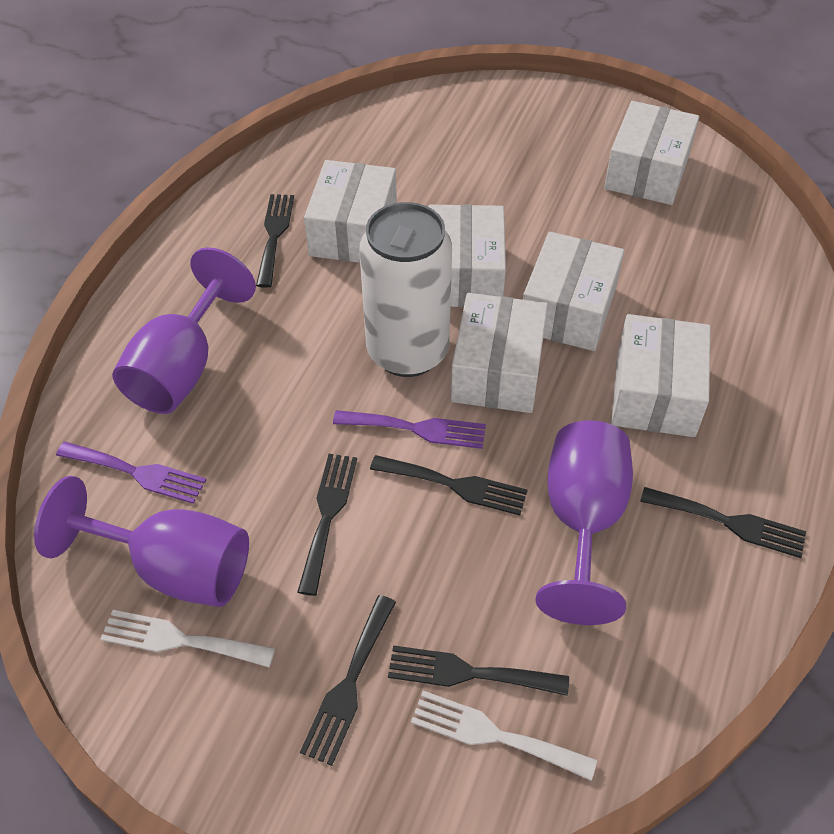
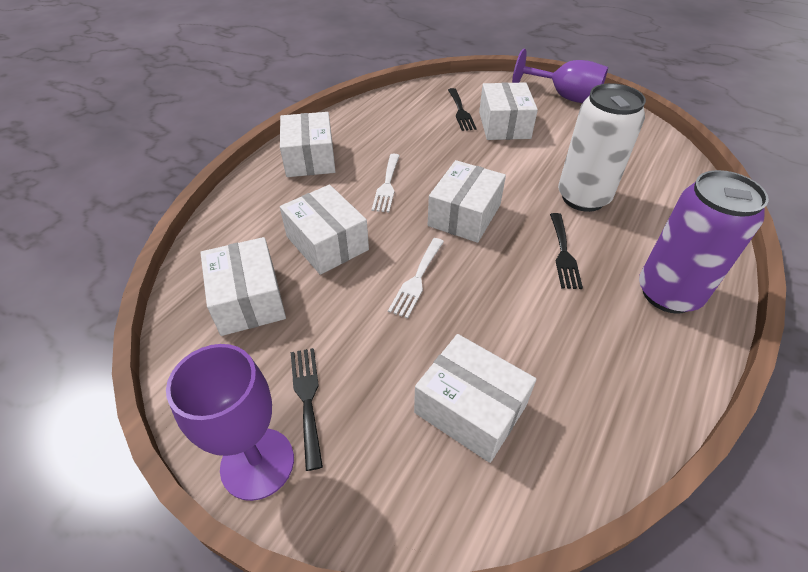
black fork: [256,194,294,288] [298,454,357,596] [300,595,396,766] [370,455,527,516] [388,645,569,696] [640,487,806,558] = 6 -> [291,348,323,471] [448,88,477,131] [550,213,583,289] = 3
purple can: none = 0 -> [639,170,769,314] = 1
purple fork: [56,442,206,504] [333,410,486,449] = 2 -> none = 0
purple goblet: [34,476,249,607] [112,247,256,414] [535,420,633,625] = 3 -> [166,344,294,501] [512,48,608,103] = 2

